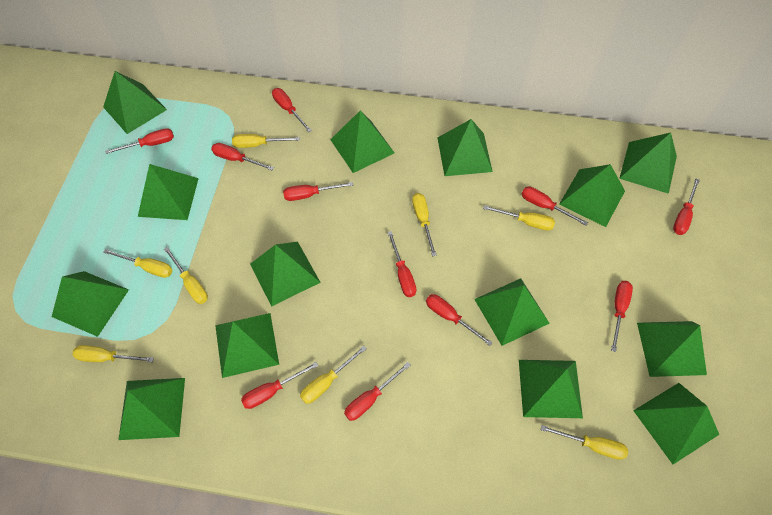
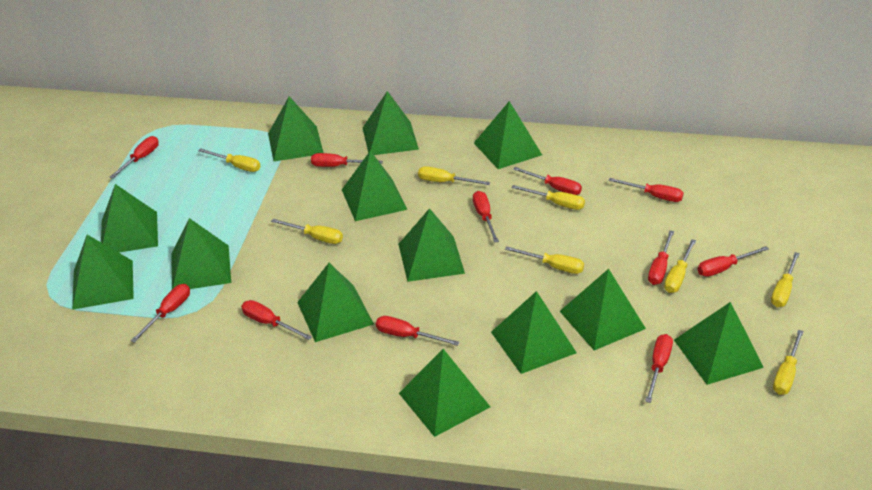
green pyramid: [52,271,129,337] [103,71,167,134] [119,378,185,440] [138,164,199,220] [215,313,279,378] [250,242,321,306] [330,110,394,173] [438,119,493,176] [474,278,550,346] [519,360,583,418] [559,164,625,227] [619,132,677,194] [633,383,719,464] [637,321,707,377] = 14 -> [72,235,134,310] [101,184,158,253] [172,218,231,289] [268,96,324,162] [297,263,374,342] [342,151,408,221] [363,91,419,155] [398,208,465,282] [399,349,490,437] [474,101,542,169] [491,291,577,374] [560,269,646,350] [674,302,764,385] = 13

